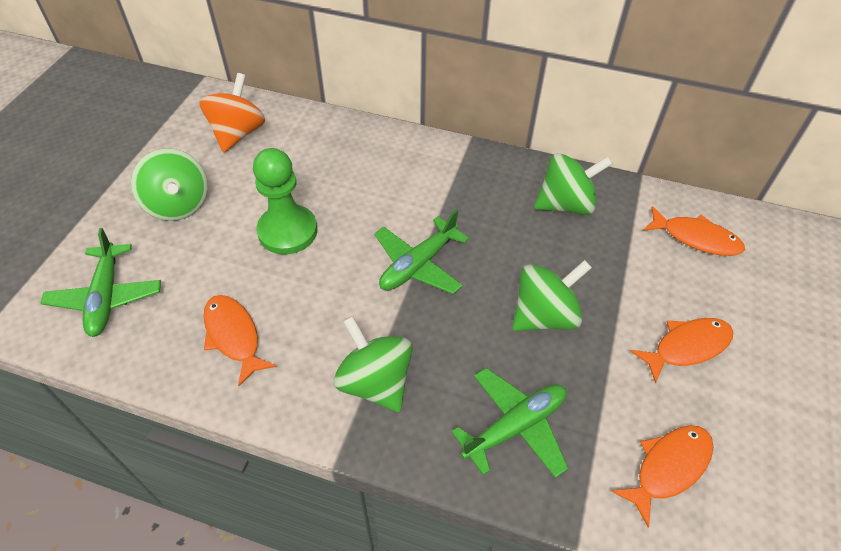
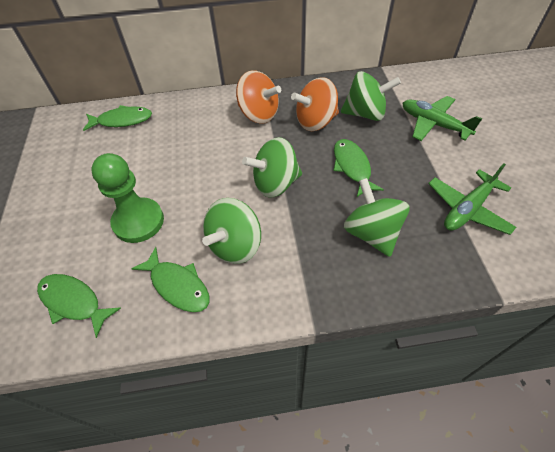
green fish: none = 0 -> [37,274,121,338] [83,105,152,131] [131,247,210,312] [333,139,384,197] = 4
green plane: [40,228,161,337] [374,209,469,294] [451,368,568,478] = 3 -> [403,96,483,141] [428,164,517,235] = 2
orange fish: [203,295,277,386] [611,425,713,528] [631,318,733,384] [643,206,745,256] = 4 -> none = 0
orange spinning top: [199,73,265,152] = 1 -> [236,70,281,124] [291,77,339,131] = 2

